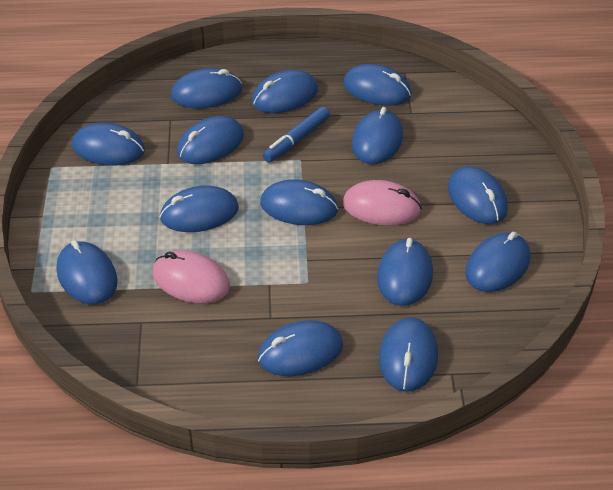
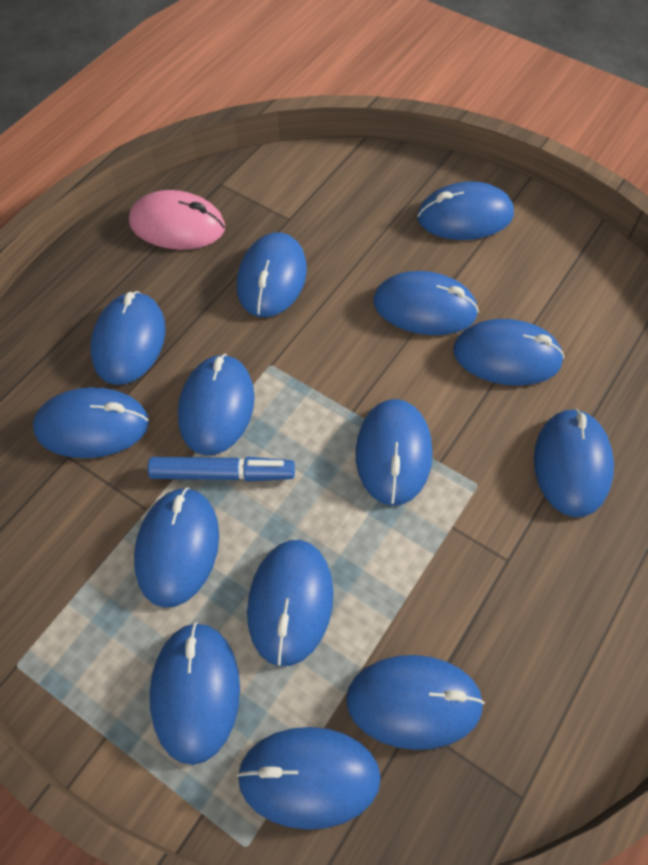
pink mouse: [153,250,230,303] [343,180,422,226] = 2 -> [129,190,225,250] = 1

